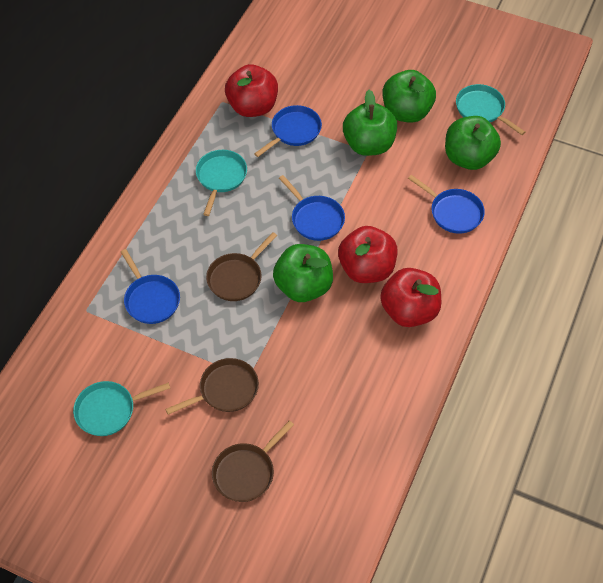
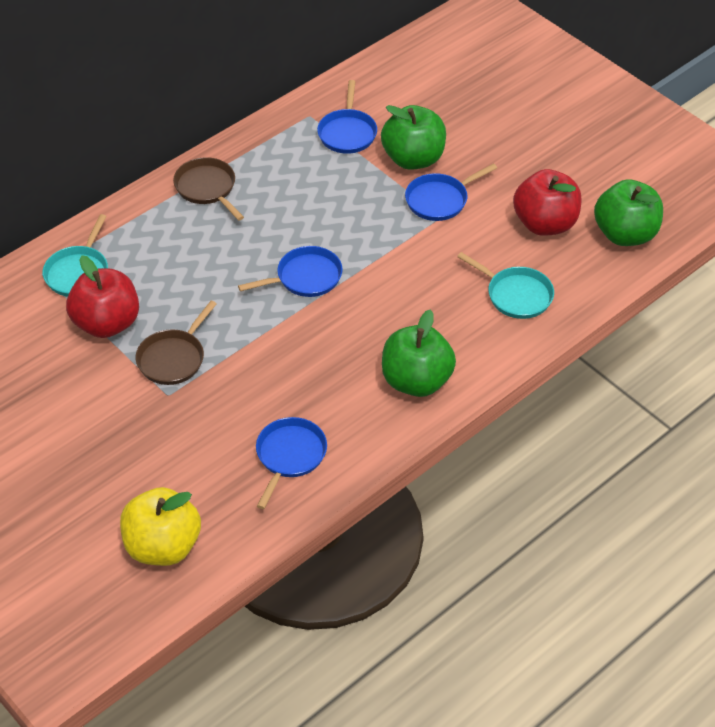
brown pan: [165,358,259,415] [206,232,277,301] [212,420,294,502] = 3 -> [136,301,217,385] [173,157,244,221] = 2
green apple: [273,244,333,302] [343,90,397,156] [383,70,436,123] [445,116,501,170] = 4 -> [381,105,446,170] [382,309,456,397] [594,179,663,246] = 3
red apple: [225,64,278,117] [338,226,397,283] [380,268,441,327] = 3 -> [66,256,139,338] [513,169,582,236] = 2
turquoise pan: [73,381,170,436] [196,150,247,216] [456,84,525,135] = 3 -> [43,214,108,297] [457,252,554,319] = 2
yellow apple: none = 0 -> [120,487,201,566] = 1

